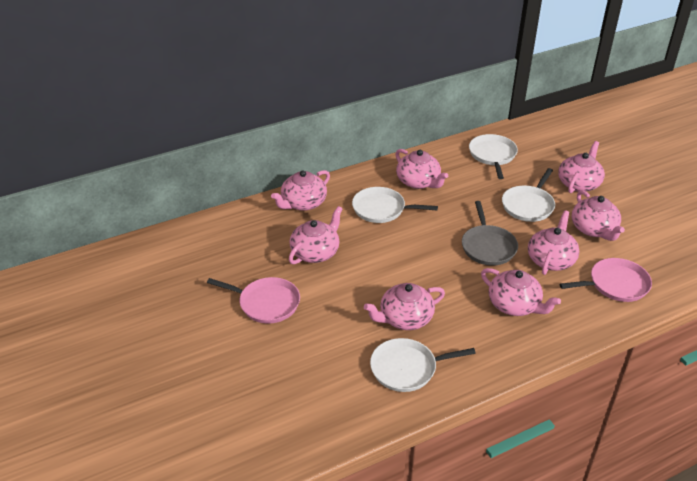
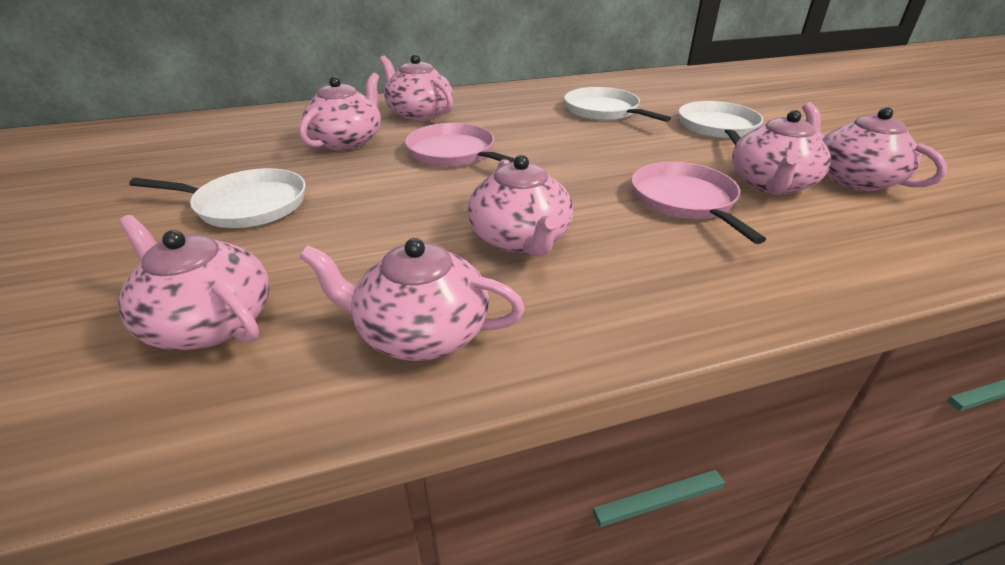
grey pan: [462,201,518,266] = 1 -> none = 0
pink teapot: [271,170,330,211] [289,206,342,264] [364,283,445,330] [395,149,448,189] [481,268,561,316] [528,211,579,275] [558,141,605,193] [572,190,625,241] = 8 -> [118,215,269,350] [299,73,381,150] [299,238,525,361] [380,54,453,121] [467,155,573,257] [732,110,831,195] [802,102,948,191] = 7
white pan: [352,187,438,223] [370,338,476,392] [469,134,518,179] [502,168,555,222] = 4 -> [129,168,306,228] [564,87,671,122] [679,101,763,145] = 3

